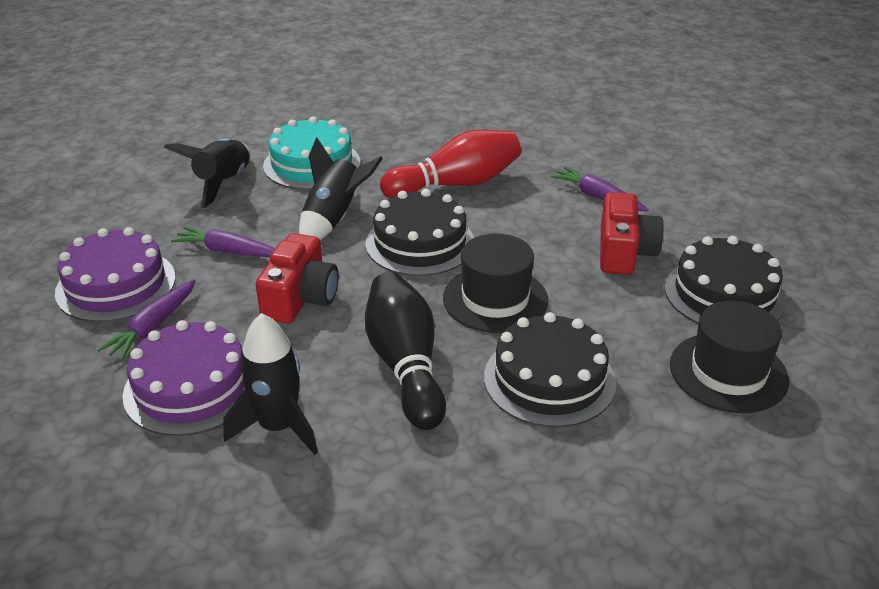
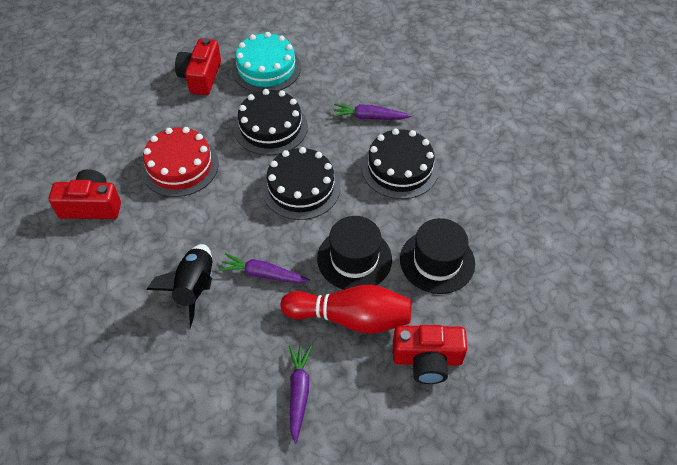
black bowling pin: [365,272,446,430] = 1 -> none = 0
black rocket: [164,138,251,208] [223,313,318,455] [299,137,383,240] = 3 -> [146,244,212,330] = 1
purple cake: [55,227,176,322] [123,320,245,436] = 2 -> none = 0
red cake: none = 0 -> [141,127,219,197] = 1
red camera: [256,233,339,324] [600,192,664,275] = 2 -> [49,169,121,219] [175,38,221,95] [393,325,467,384] = 3

